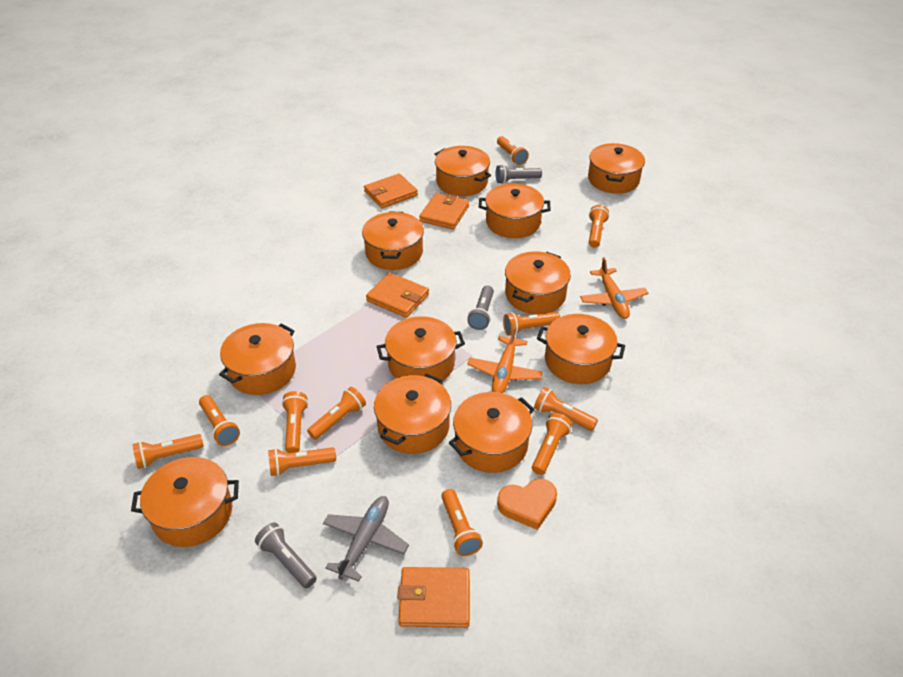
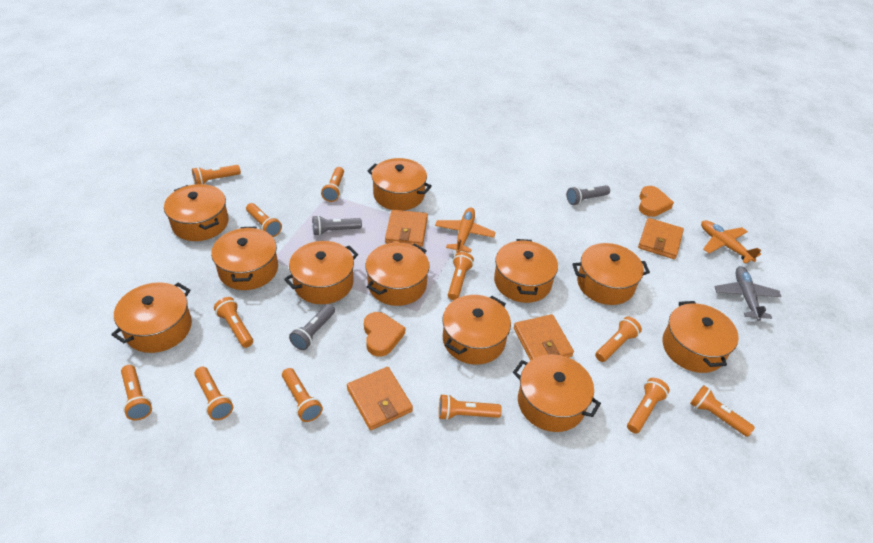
orange flashlight: [132,434,204,469] [199,395,240,446] [268,447,336,476] [282,391,308,453] [307,387,366,440] [441,489,483,556] [497,136,529,165] [503,312,560,336] [532,413,572,475] [534,387,598,431] [589,205,609,248] = 11 -> [121,365,152,420] [192,165,241,184] [195,367,233,420] [214,297,253,348] [246,203,282,237] [282,368,323,422] [321,167,344,202] [439,394,502,420] [448,252,474,300] [595,317,642,362] [627,378,670,434] [690,385,755,437] = 12
orange heart: [497,479,557,530] = 1 -> [364,312,405,357] [639,186,674,217] = 2

